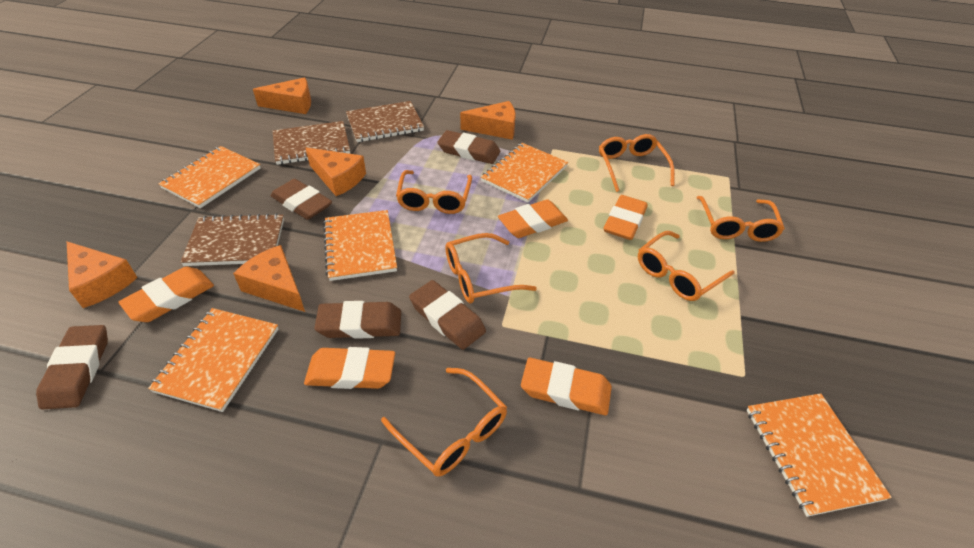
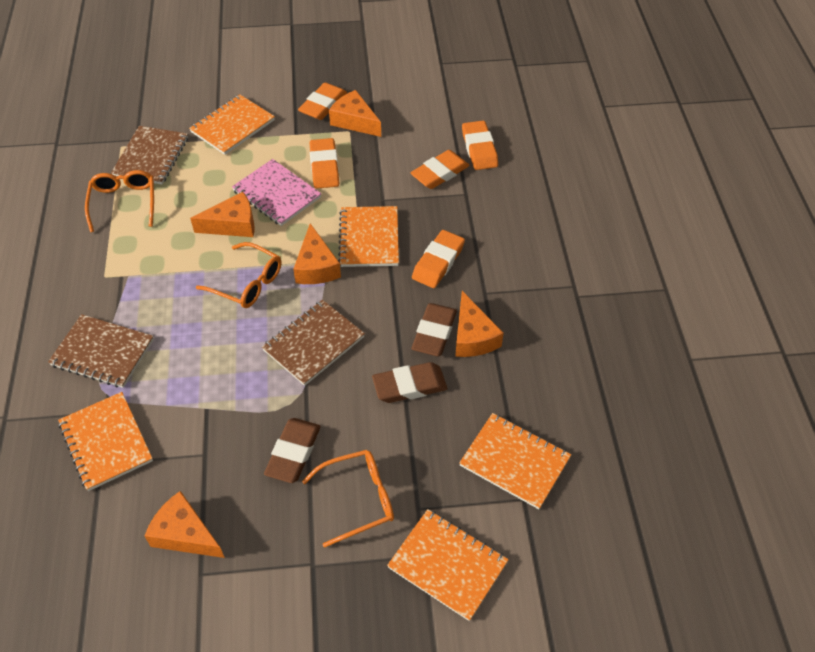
brown eraser: [36,325,108,409] [271,179,332,220] [315,301,401,339] [409,280,486,350] [437,130,500,164] = 5 -> [264,418,321,483] [372,362,447,403] [412,303,457,356] = 3
orange glasses: [381,368,507,476] [396,170,472,214] [445,233,537,303] [599,134,675,192] [638,231,735,301] [696,196,785,242] = 6 -> [85,170,154,232] [196,242,282,308] [302,450,394,548] = 3
pink notebook: none = 0 -> [232,159,322,226] = 1

